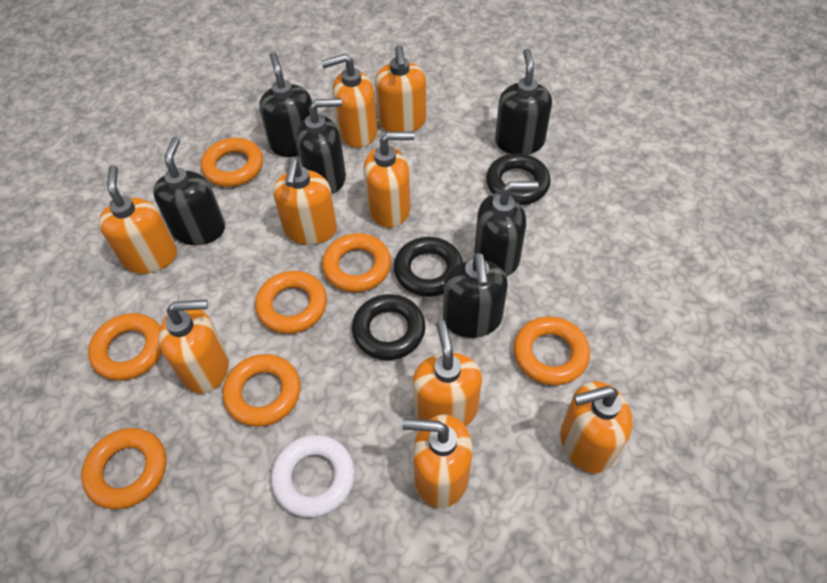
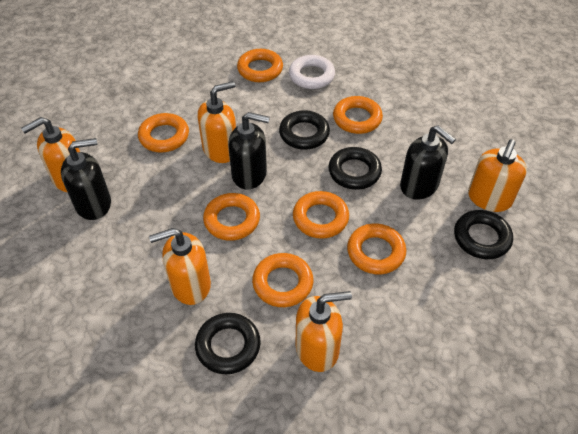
black ring: [352,294,425,360] [394,237,463,297] [486,154,551,205] = 3 -> [195,313,261,374] [279,110,330,150] [328,147,382,190] [454,210,513,259] = 4
black soap dispenser: [153,137,225,245] [259,52,312,157] [296,98,346,194] [443,253,508,338] [474,181,539,276] [495,49,552,155] = 6 -> [61,138,111,220] [228,112,270,189] [400,125,456,200] = 3
orange soap dispenser: [98,165,177,274] [159,300,229,393] [273,158,337,245] [321,54,378,148] [363,132,415,228] [375,45,426,132] [403,415,473,508] [413,320,482,426] [560,381,633,473] = 9 -> [21,117,80,192] [149,228,211,305] [198,81,236,163] [295,291,352,372] [468,139,527,212] = 5

